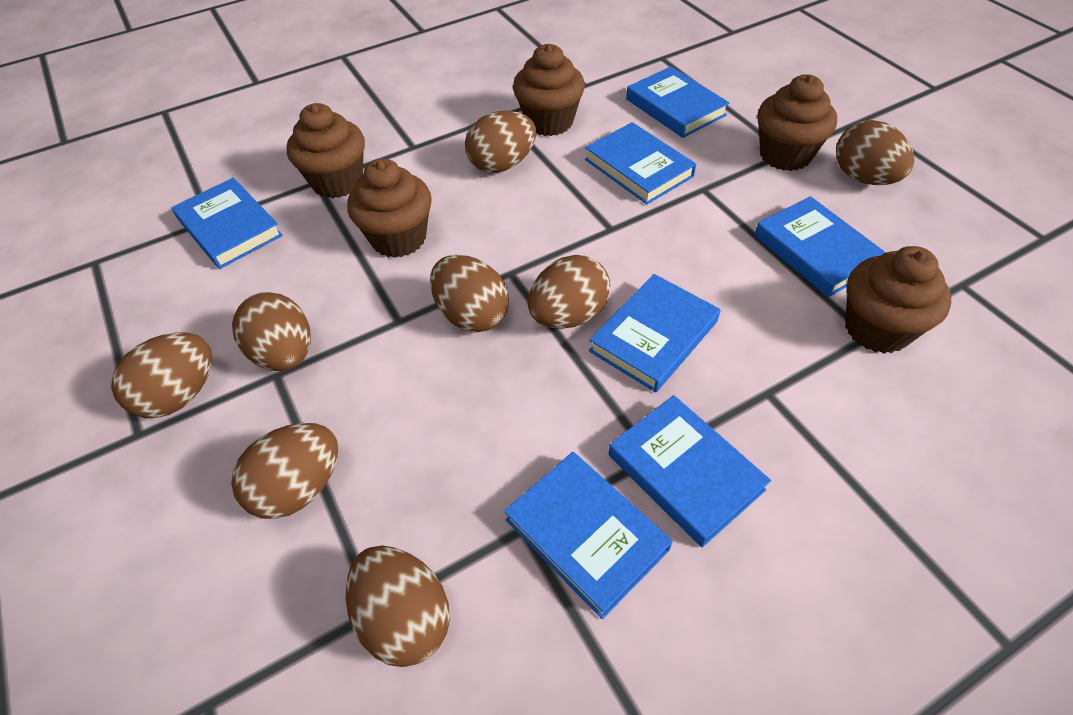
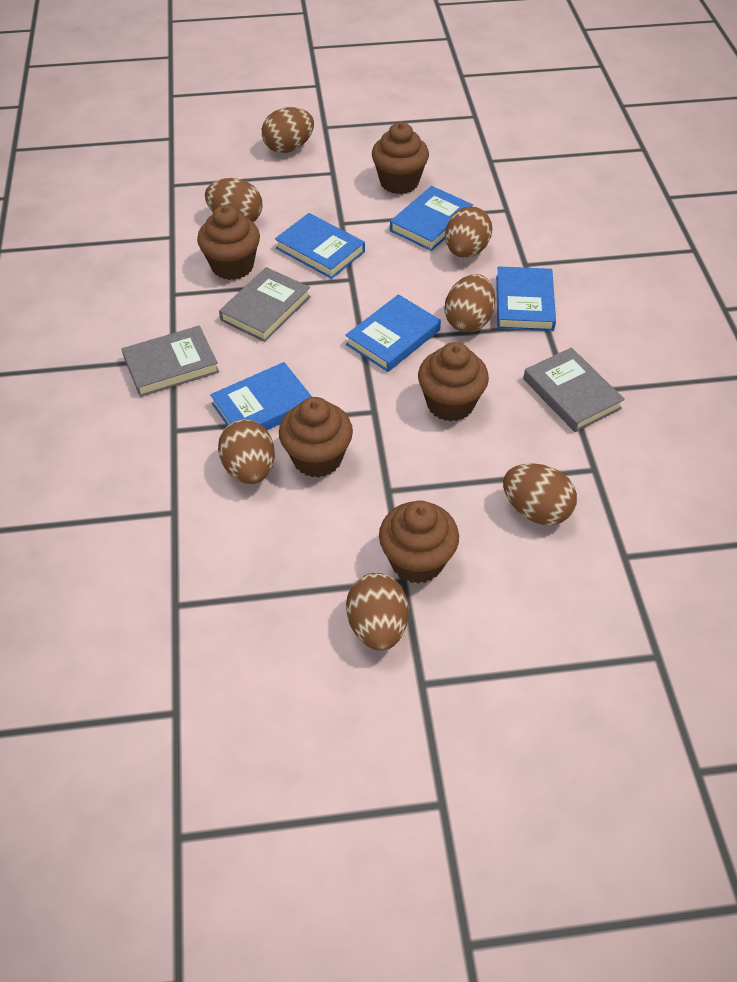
blue book: [171,178,283,269] [504,452,673,619] [585,122,696,205] [589,274,720,392] [609,395,771,547] [626,66,729,138] [755,196,886,297] = 7 -> [210,362,312,430] [275,213,365,279] [345,294,441,372] [390,186,473,251] [496,266,556,331] = 5
brown egg: [111,332,212,418] [231,423,338,519] [232,292,311,371] [346,545,450,667] [430,255,509,332] [465,111,536,173] [528,255,610,329] [836,120,914,185] = 8 -> [205,178,263,222] [218,419,275,484] [262,107,314,153] [346,573,409,651] [444,274,495,332] [445,206,492,258] [503,463,577,525] = 7
grey book: none = 0 -> [122,326,219,397] [219,267,311,342] [523,347,625,432] = 3

